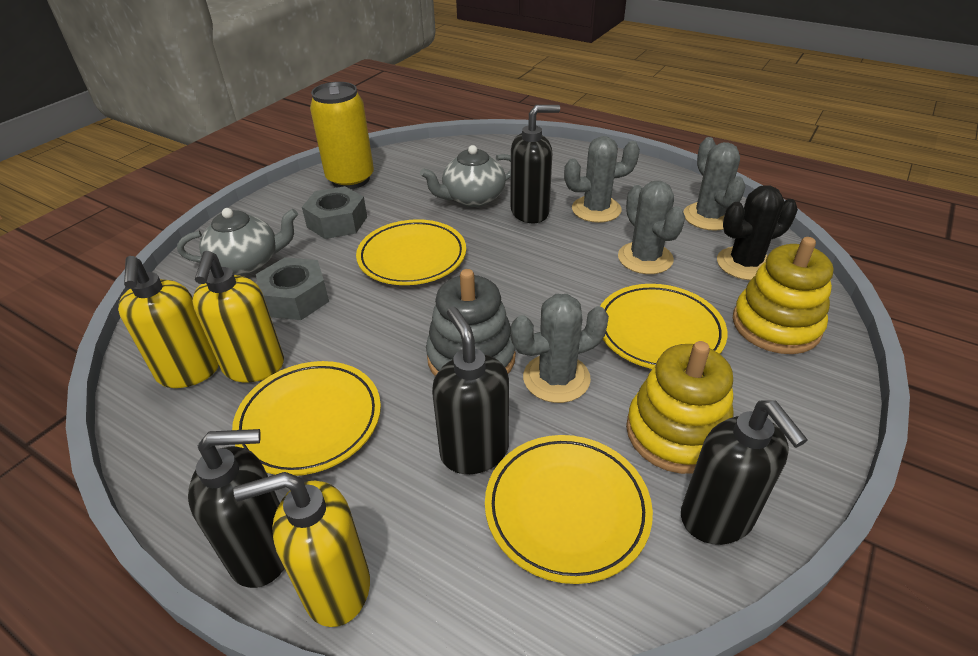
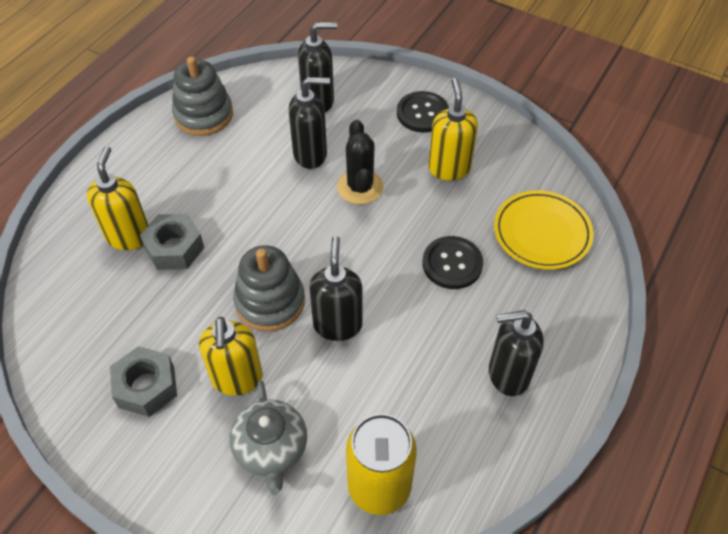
black button: none = 0 -> [397,91,449,133] [422,236,483,289] = 2
grey cactus: [511,294,609,403] [564,136,640,223] [618,181,685,274] [683,137,746,231] = 4 -> none = 0
grey stacking toy: [426,269,516,376] = 1 -> [172,57,233,136] [233,245,305,331] = 2
grey teapot: [177,208,298,275] [420,145,511,207] = 2 -> [230,381,307,495] = 1
yellow plate: [232,361,381,476] [356,219,466,285] [485,435,653,584] [600,284,727,369] = 4 -> [494,190,594,270] = 1
yellow stacking toy: [626,341,734,474] [733,237,834,354] = 2 -> none = 0

